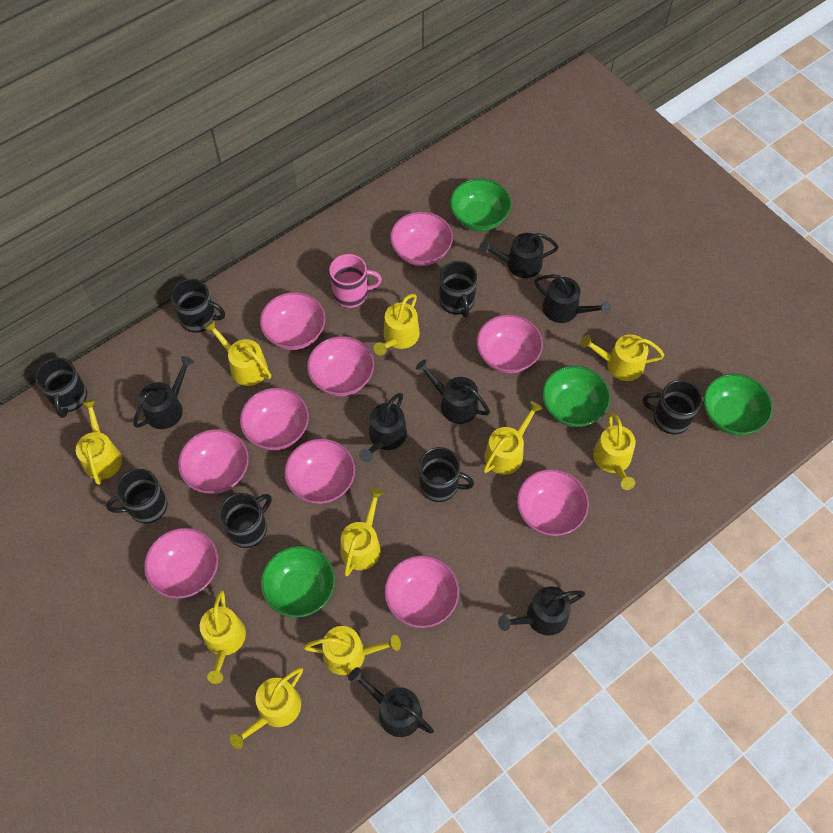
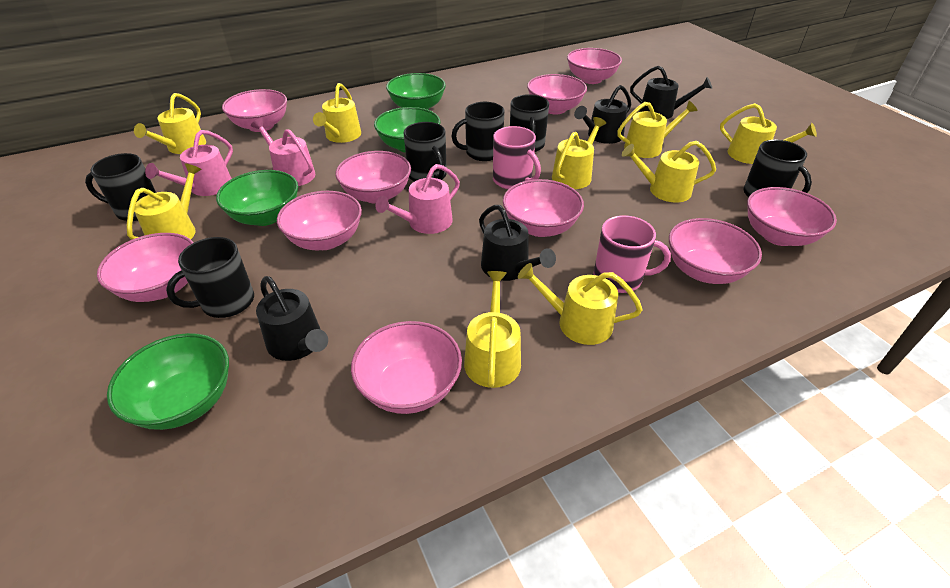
black mug: [35,358,87,418] [106,469,168,524] [171,279,225,333] [219,493,272,548] [419,447,474,502] [439,261,477,318] [643,380,702,434] = 7 -> [85,153,156,221] [166,237,254,318] [404,122,446,182] [451,102,505,161] [510,94,549,152] [744,140,812,197] = 6
black watering can: [133,356,194,429] [348,667,434,737] [359,393,407,462] [416,359,490,424] [479,233,559,278] [498,586,585,636] [534,274,611,323] = 7 -> [256,276,328,361] [479,205,556,281] [574,85,632,144] [630,66,712,119] = 4
pink mug: [329,254,382,308] = 1 -> [493,126,541,189] [594,215,671,293] = 2
pink watering can: none = 0 -> [145,130,233,196] [251,118,315,186] [376,164,460,234] = 3
yellow watering can: [76,399,122,485] [200,590,246,684] [204,320,271,386] [230,667,303,749] [303,626,401,675] [340,488,384,576] [374,294,420,356] [483,401,543,475] [580,334,664,381] [593,413,636,490] = 10 -> [127,163,202,240] [134,93,206,154] [313,83,361,143] [464,271,521,388] [518,263,643,345] [552,117,606,189] [617,101,697,158] [622,141,716,203] [720,103,817,164] = 9

